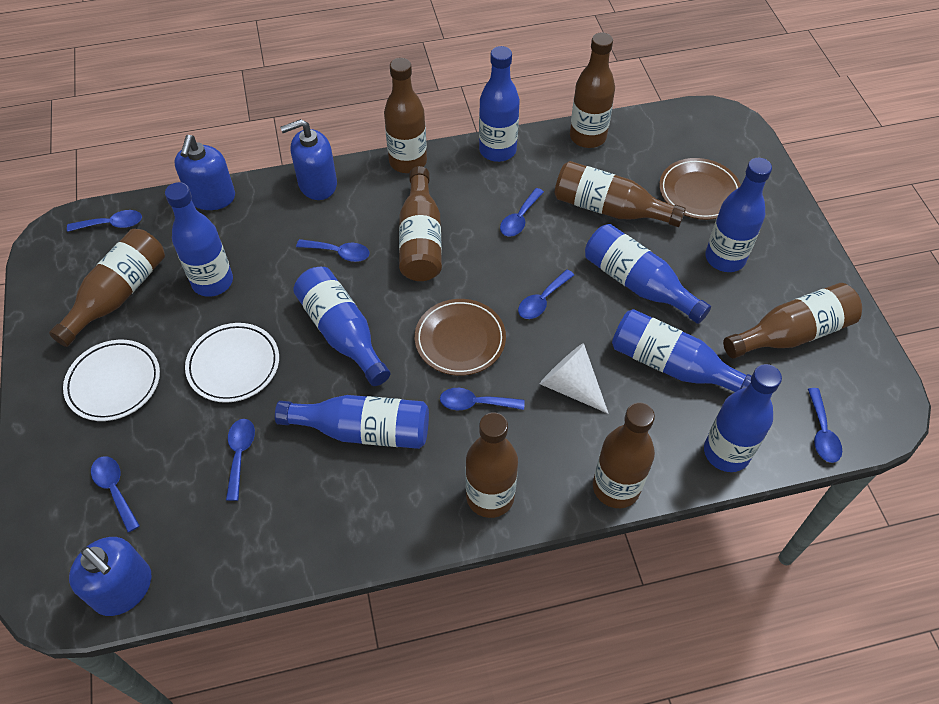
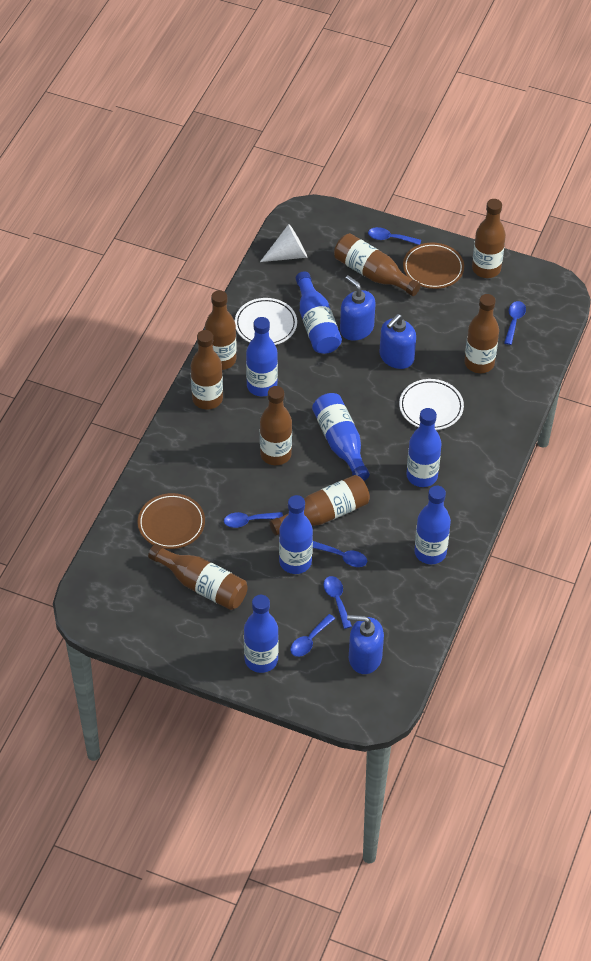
blue bottle: [165,182,233,297] [275,395,429,449] [293,267,390,386] [479,46,520,162] [585,224,711,324] [612,309,752,392] [704,364,782,472] [705,158,772,272] = 8 -> [244,595,279,673] [246,317,278,396] [279,495,313,574] [295,271,342,354] [312,393,370,481] [406,408,442,487] [414,486,451,564] = 7
blue spoon: [67,210,142,232] [91,456,140,532] [226,419,255,501] [296,239,370,262] [440,388,525,410] [500,188,544,237] [518,269,574,319] [808,388,842,463] = 8 -> [224,512,283,528] [290,614,335,657] [313,541,367,567] [324,576,352,629] [368,227,421,245] [504,301,526,345] = 6

